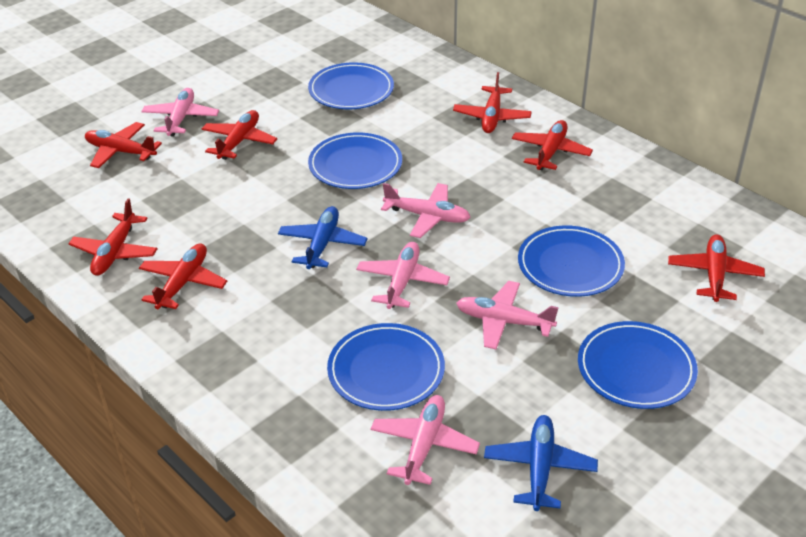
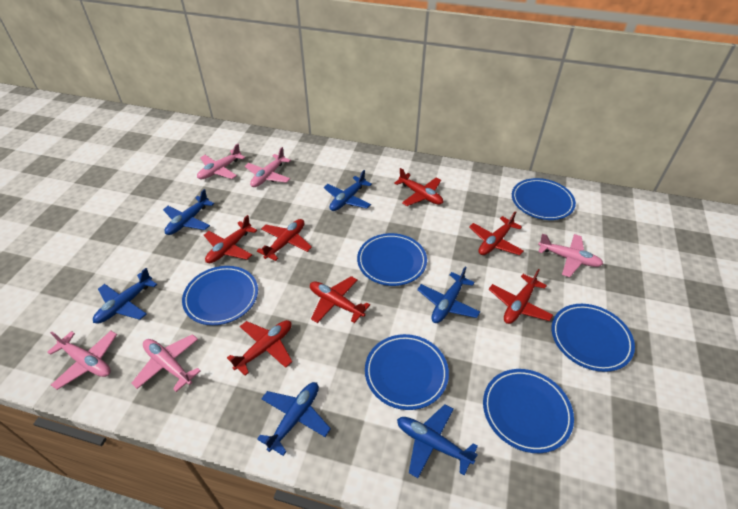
blue plane: [278,206,367,269] [484,415,598,511] = 2 -> [93,268,157,324] [163,189,214,235] [257,382,331,456] [324,170,372,211] [397,404,478,478] [417,267,480,323] = 6
blue plate: [308,62,394,109] [308,133,402,189] [327,323,445,411] [518,226,625,297] [578,321,698,409] = 5 -> [182,266,258,325] [357,233,427,286] [365,334,449,410] [483,369,574,453] [512,178,576,220] [552,304,635,372] = 6

